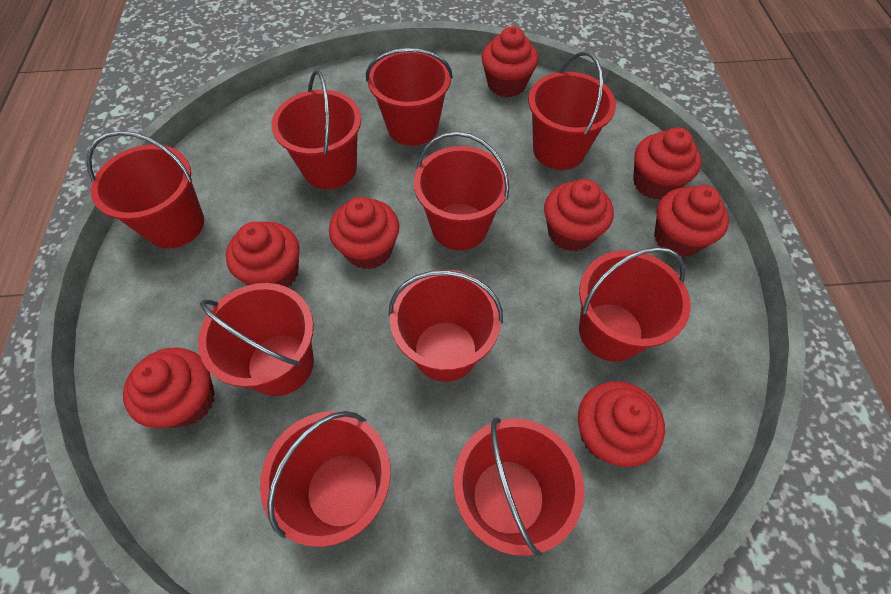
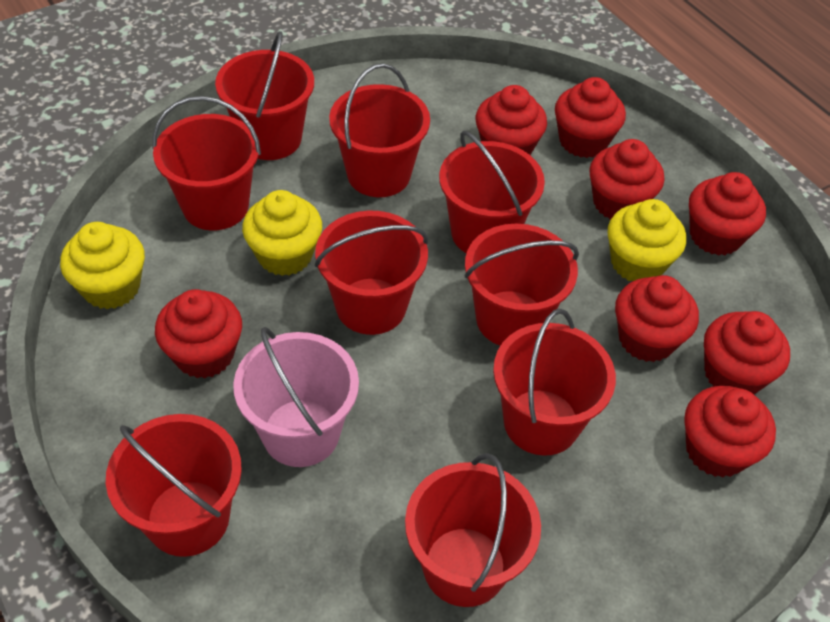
pink bucket: none = 0 -> [233,327,359,467] = 1
red bucket: [86,131,204,249] [198,283,314,396] [260,411,391,547] [271,70,361,189] [366,48,453,146] [388,269,503,382] [414,131,510,250] [453,417,584,557] [528,51,616,170] [579,247,691,361] = 10 -> [106,414,242,557] [152,96,261,231] [215,31,314,160] [315,211,428,335] [329,63,430,197] [405,453,541,607] [439,130,545,253] [464,224,579,346] [493,309,616,456] = 9
yellow cupcake: none = 0 -> [60,222,145,309] [242,190,322,276] [608,199,686,281] = 3

